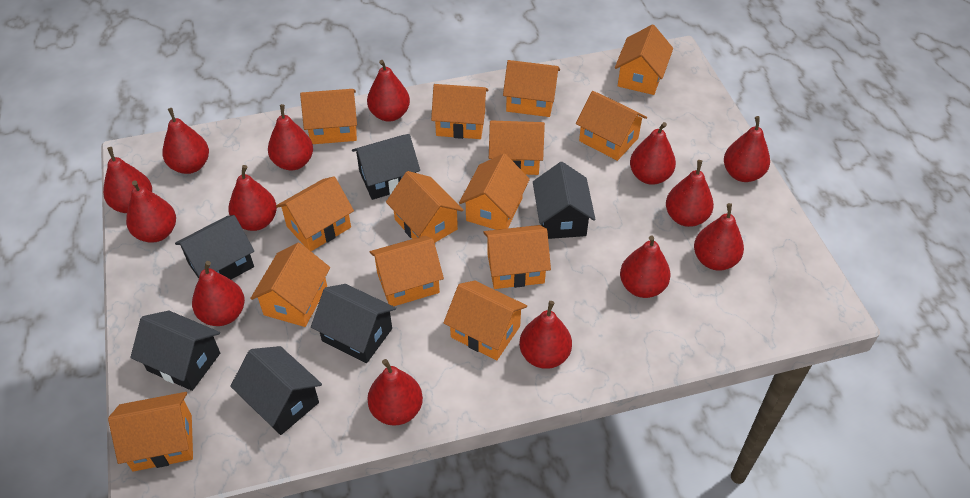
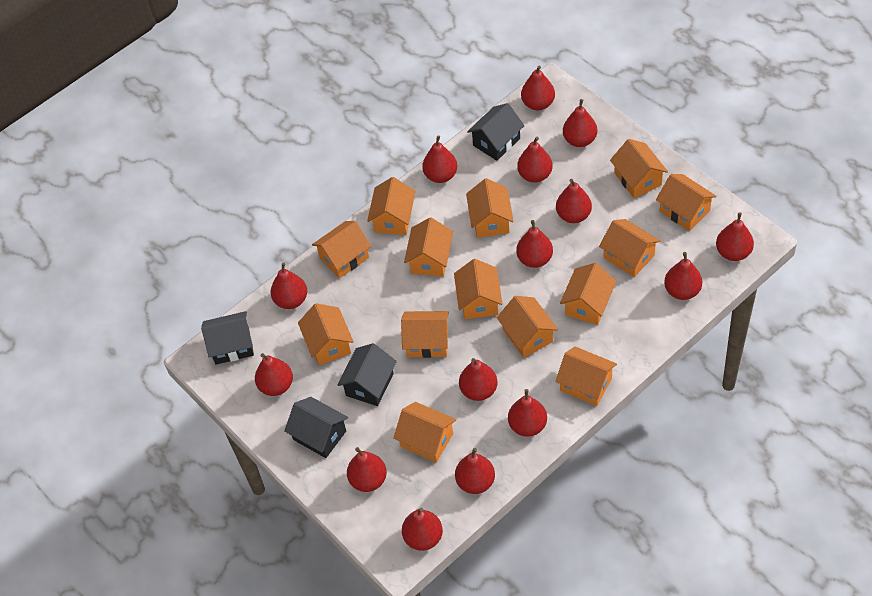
black house: [130,310,220,391] [175,215,254,279] [230,346,322,435] [311,284,396,363] [352,134,420,200] [533,162,595,239] = 6 -> [201,311,254,364] [284,397,348,458] [338,343,397,406] [467,103,525,161] = 4
red pear: [103,147,152,213] [126,181,176,243] [162,108,209,174] [192,261,245,326] [228,165,277,231] [268,104,313,171] [367,60,410,122] [367,359,423,426] [519,301,572,369] [620,235,671,298] [630,122,676,185] [666,160,714,227] [694,203,744,270] [724,116,770,182] = 14 -> [255,353,293,396] [270,262,307,309] [347,447,387,492] [402,508,443,551] [422,136,457,183] [455,448,495,494] [459,358,498,401] [508,389,547,437] [516,220,553,268] [517,137,553,183] [521,66,555,110] [556,179,592,223] [563,99,597,147] [664,252,702,300] [716,212,754,261] = 15

